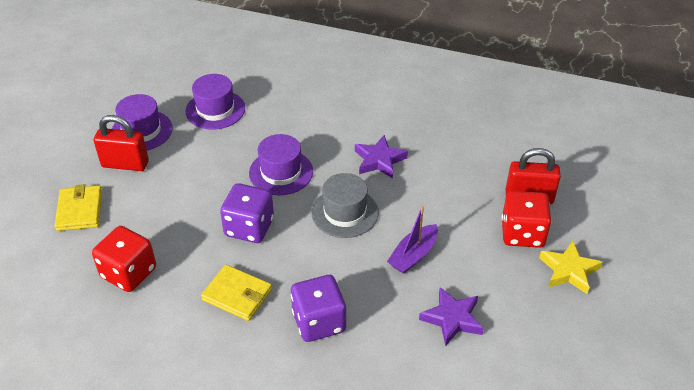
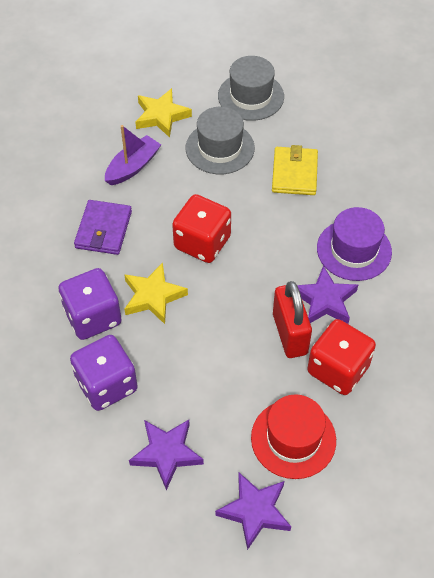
grey hat: [312,173,379,238] = 1 -> [186,107,255,174] [218,56,284,121] = 2
purple hat: [112,94,173,151] [186,74,245,130] [249,134,313,195] = 3 -> [317,207,392,281] = 1
purple star: [355,135,408,179] [419,287,484,346] = 2 -> [129,420,204,490] [215,473,291,550] [297,266,358,324] = 3
purple wallet: none = 0 -> [74,200,132,255] = 1
red hat: none = 0 -> [251,394,336,479] = 1
red padlock: [94,115,149,171] [506,148,561,204] = 2 -> [273,281,312,358] = 1
yellow star: [539,241,603,294] = 1 -> [124,262,188,324] [135,88,192,138] = 2
yellow wallet: [54,184,102,231] [201,265,272,321] = 2 -> [272,145,318,195] = 1

